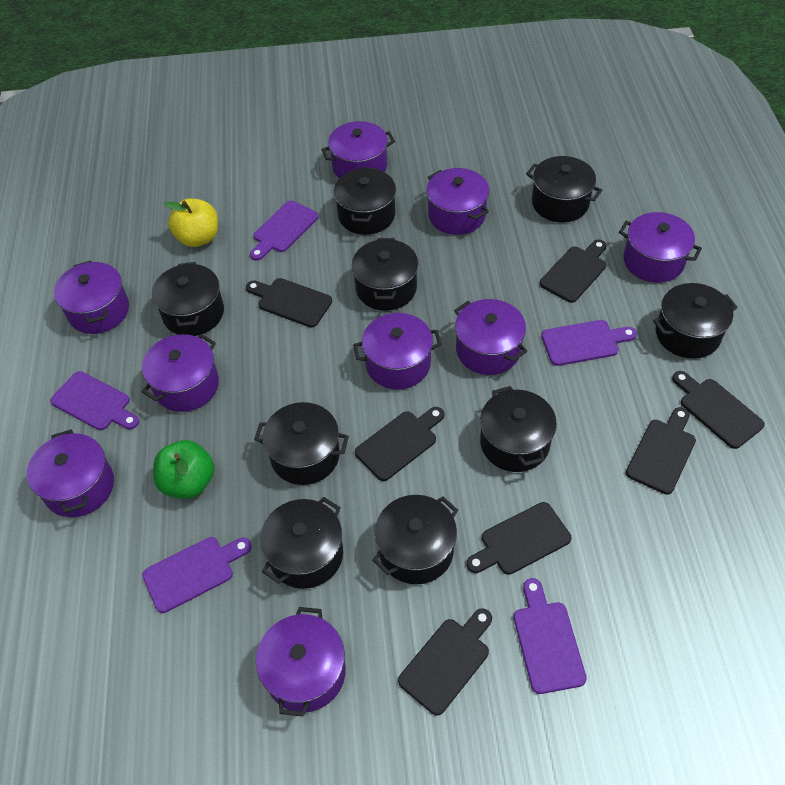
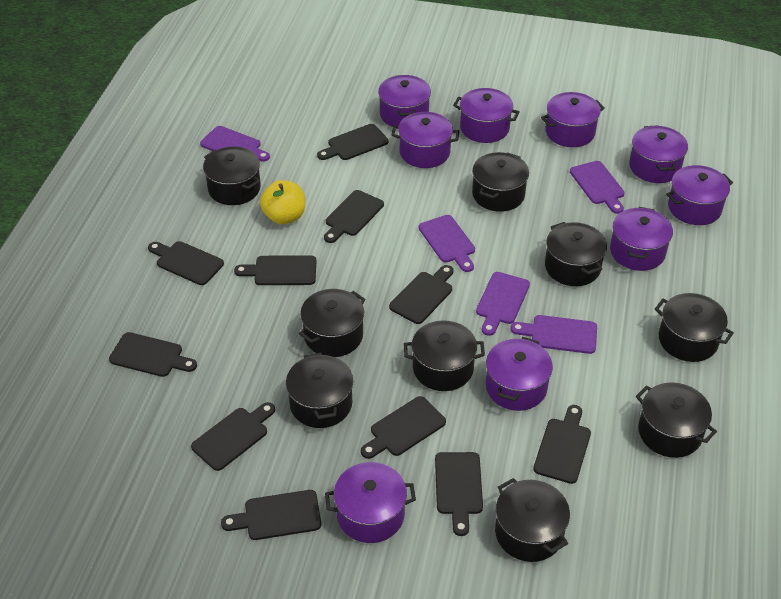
black cutting board: [246,278,332,327] [355,407,444,481] [398,608,492,716] [466,502,571,575] [540,240,607,303] [626,407,696,495] [672,371,765,449] = 7 -> [109,332,197,377] [148,241,224,285] [191,402,275,471] [221,490,321,540] [234,255,316,285] [317,124,389,160] [324,190,384,243] [361,396,446,459] [389,265,453,324] [435,452,483,536] [533,405,591,484] = 11
green apple: [153,440,214,499] = 1 -> none = 0

